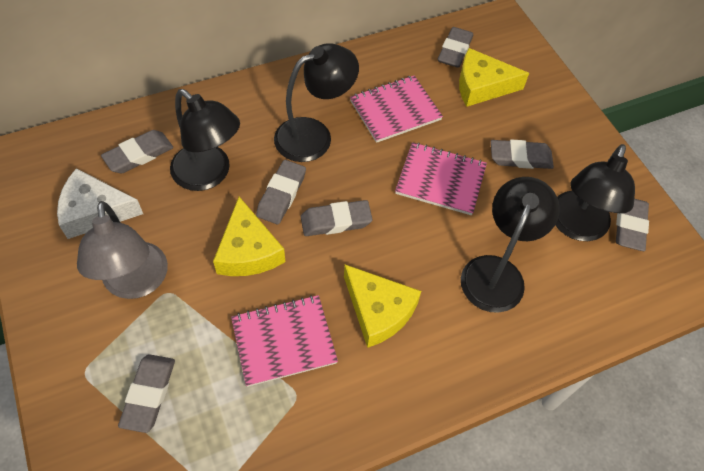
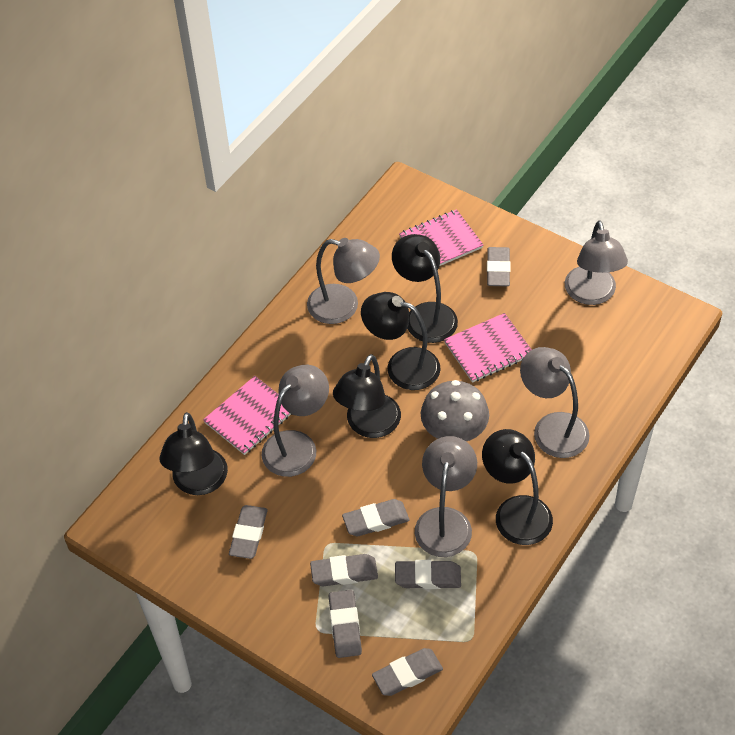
black lamp: [170,89,240,191] [274,43,359,162] [461,177,560,313] [555,144,635,241] = 4 -> [159,412,228,495] [333,354,401,438] [361,292,440,390] [392,234,458,343] [482,429,553,545] = 5
grey lamp: [77,201,168,299] = 1 -> [262,365,329,477] [307,238,380,324] [415,436,477,557] [520,347,589,458] [565,220,628,305] = 5
grey mushroom: none = 0 -> [421,380,489,441] = 1
white cheese: [57,168,143,239] = 1 -> none = 0
yellow cheese: [213,197,285,276] [344,265,421,348] [459,48,529,107] = 3 -> none = 0

